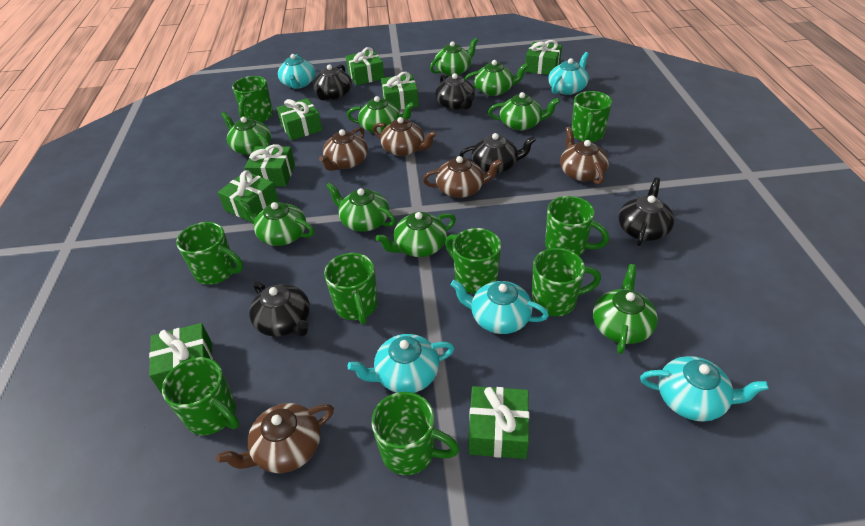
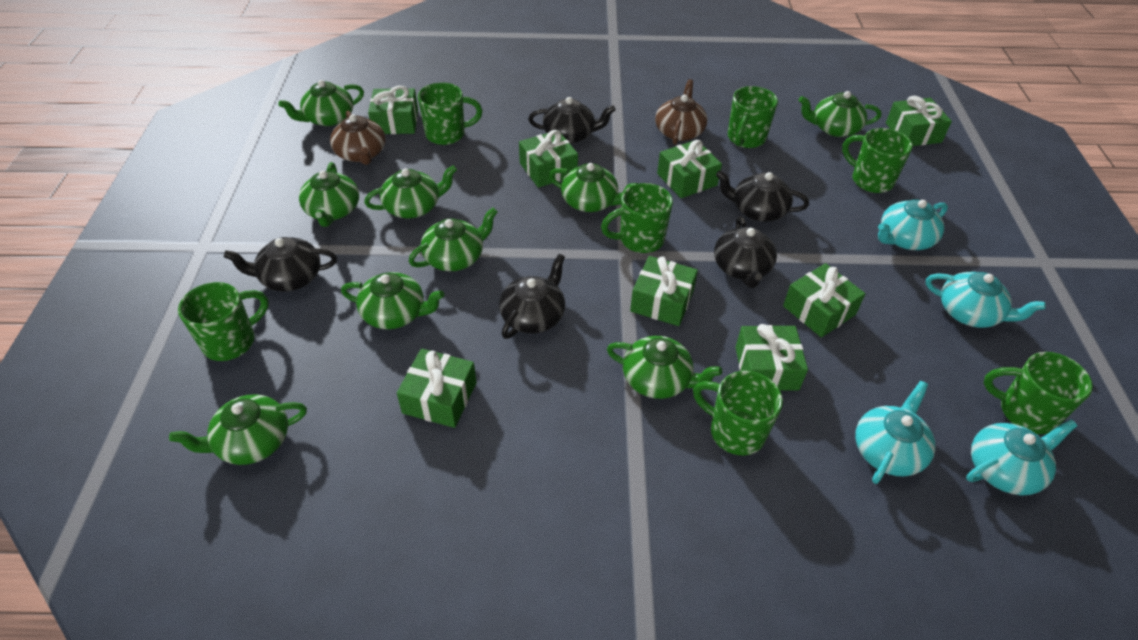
brown teapot: [216,403,334,473] [319,127,368,171] [372,117,437,156] [423,156,502,198] [560,127,609,185] = 5 -> [330,110,386,165] [655,79,707,145] = 2
green mug: [162,357,239,435] [176,222,243,285] [232,76,273,122] [324,253,378,324] [372,392,459,475] [445,228,501,294] [532,248,601,316] [545,196,609,256] [571,91,612,142] = 9 -> [178,282,269,361] [418,83,482,145] [601,183,673,253] [693,371,783,455] [728,86,778,148] [842,128,913,193] [984,352,1093,434] = 7
turquoise teapot: [278,54,316,89] [348,334,455,393] [450,280,549,334] [548,52,589,95] [640,356,769,422] = 5 -> [855,381,935,484] [878,200,948,250] [926,272,1046,328] [966,419,1077,496] = 4

